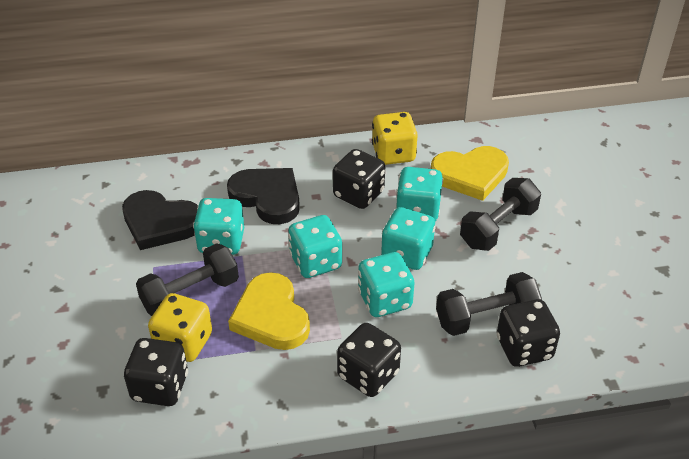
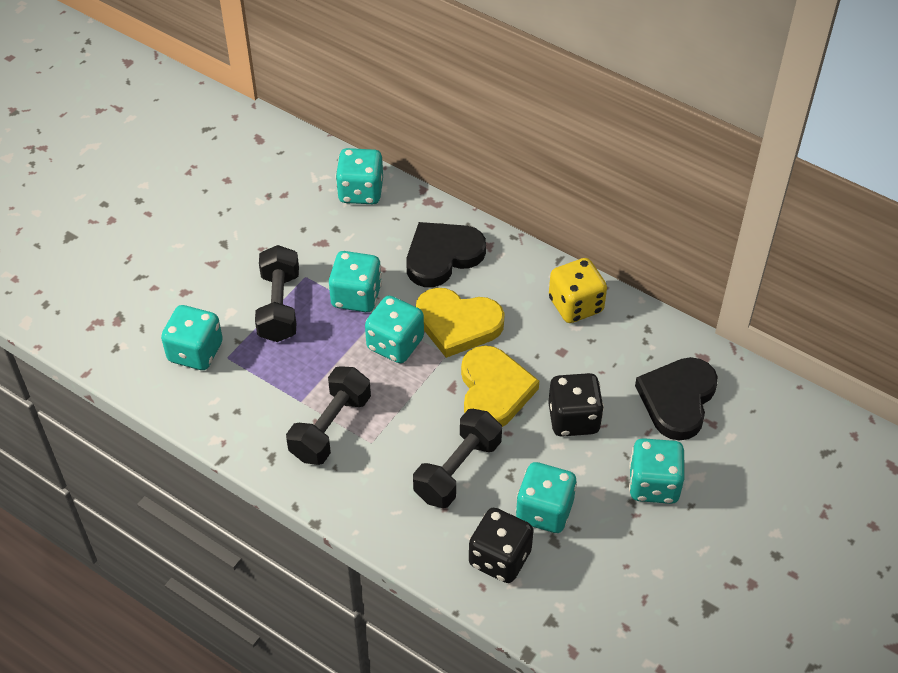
black dice: [124,338,188,406] [333,149,385,209] [337,323,401,397] [497,299,560,367] = 4 -> [469,508,534,583] [548,373,604,437] = 2
turquoise dice: [193,198,244,255] [288,215,342,278] [358,252,414,317] [381,207,436,270] [396,167,443,221] = 5 -> [161,305,223,370] [329,251,382,312] [335,148,383,204] [365,296,424,363] [515,462,577,533] [629,438,685,504] = 6
yellow dice: [148,293,212,362] [372,112,418,165] = 2 -> [549,258,607,323] = 1

